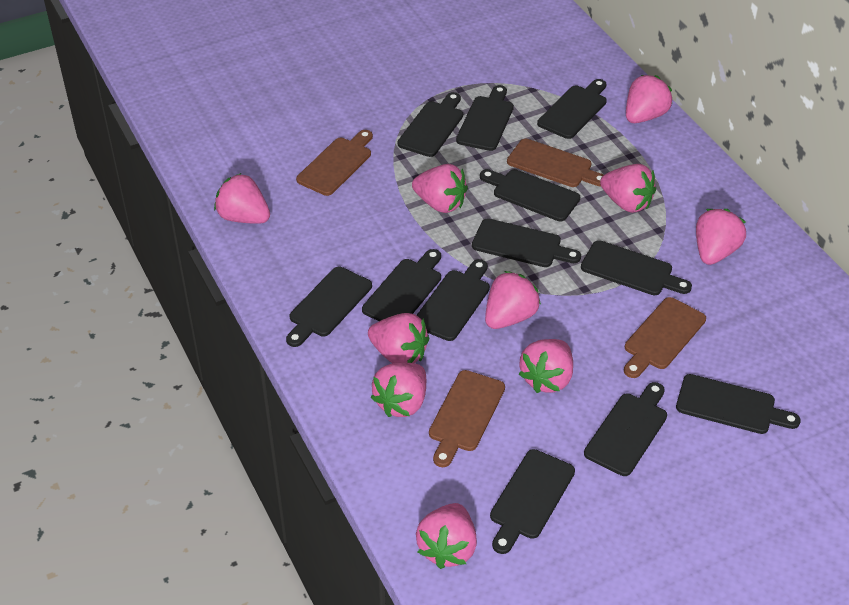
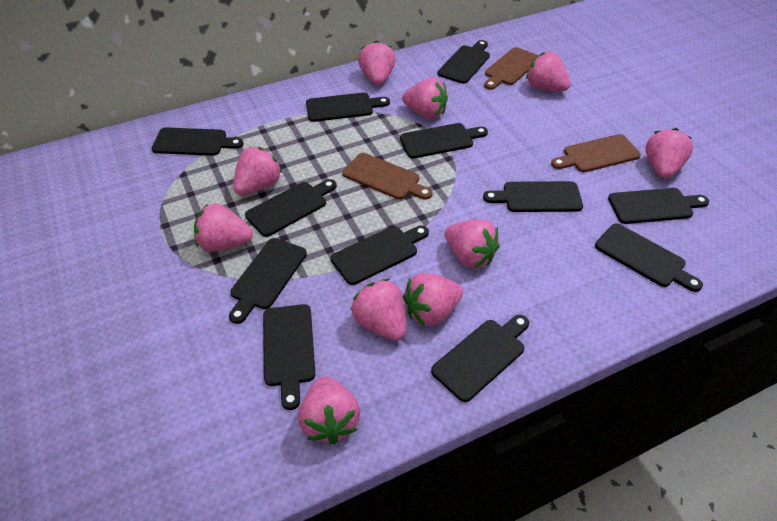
brown cutting board: [296,130,373,196] [429,370,505,467] [507,139,604,187] [624,297,706,378] = 4 -> [342,153,433,200] [484,47,539,90] [551,134,641,172] = 3

